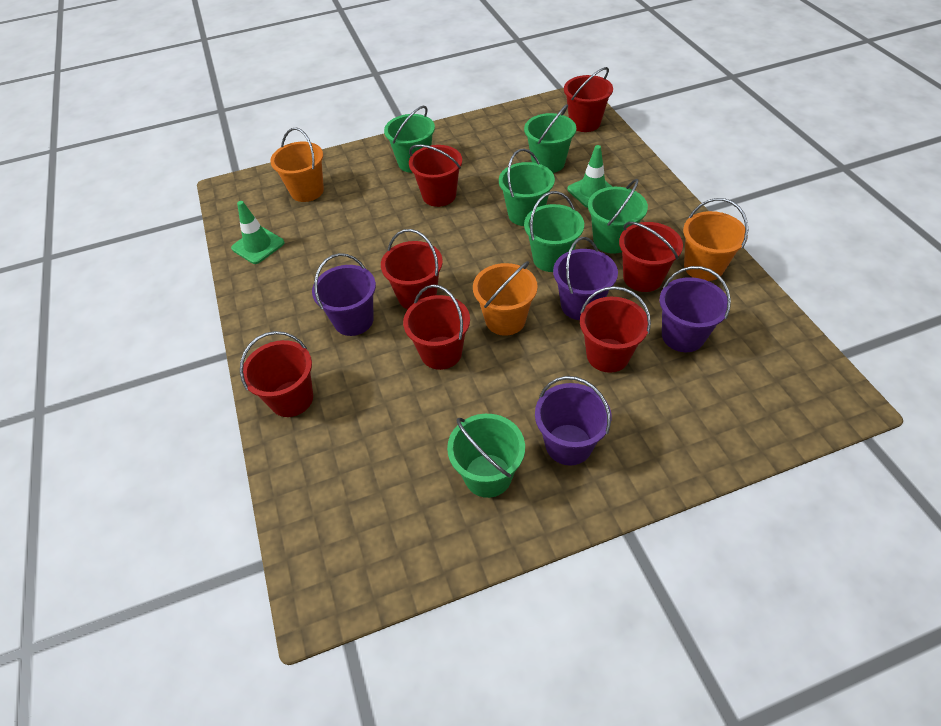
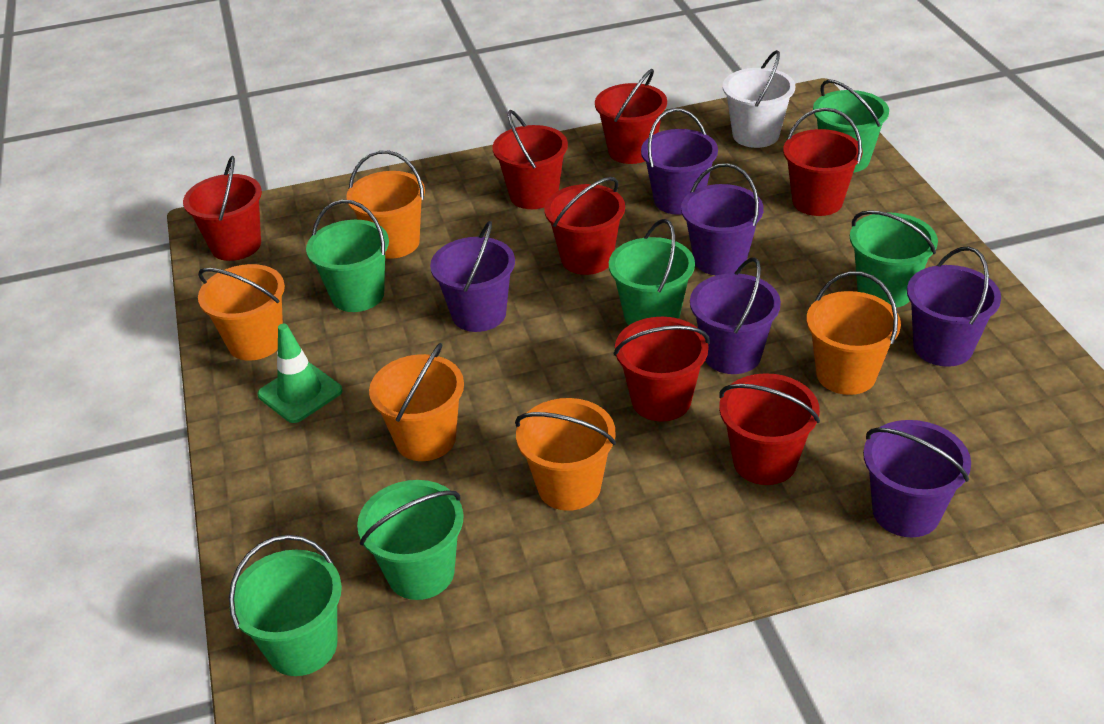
green traffic cone: [231,201,284,264] [567,145,612,208] = 2 -> [257,324,342,423] = 1
orange bucket: [270,128,324,202] [473,261,538,336] [683,198,748,281] = 3 -> [198,264,285,361] [346,150,425,259] [369,343,464,461] [515,398,616,511] [806,271,901,395] = 5
purple bucket: [312,253,376,336] [535,376,611,466] [553,237,618,320] [659,266,731,352] = 4 -> [430,221,515,332] [641,108,718,215] [681,163,764,275] [690,258,781,374] [863,420,971,537] [907,247,1001,367] = 6
white bucket: none = 0 -> [723,50,795,148] = 1

